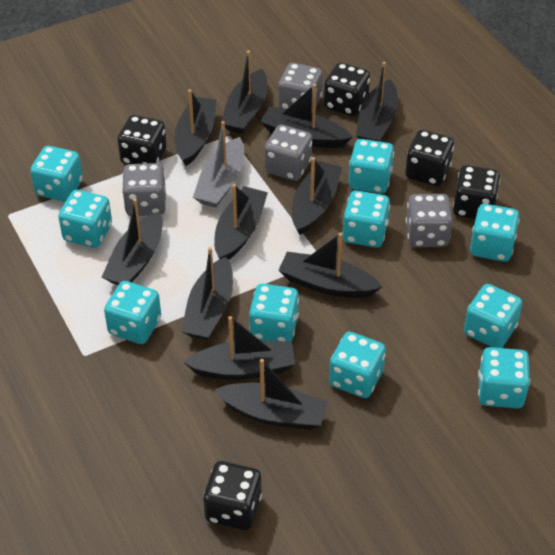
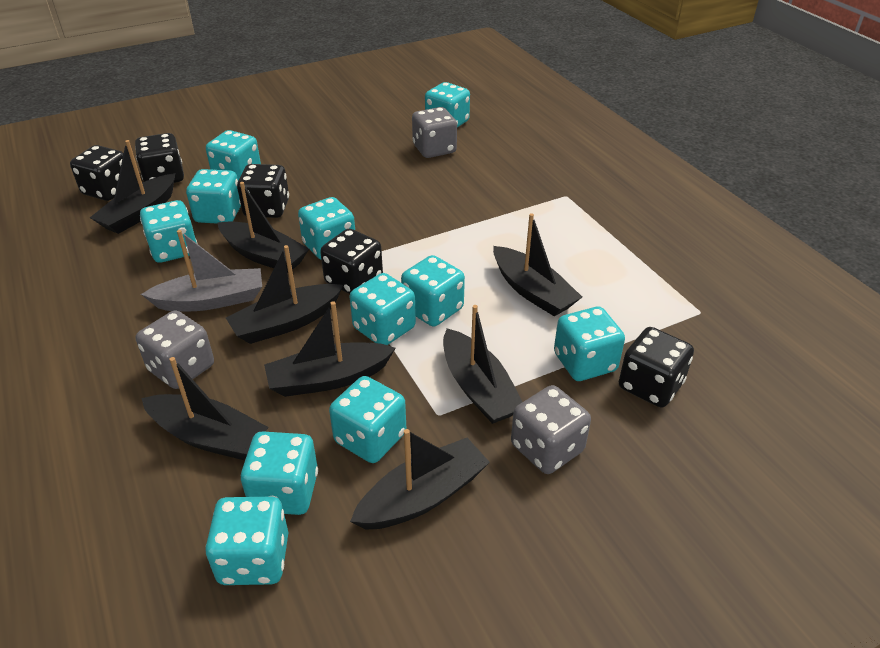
black boat: [102,198,163,285] [175,89,217,166] [181,247,233,340] [184,316,295,380] [214,184,268,260] [215,359,328,430] [221,51,267,134] [260,84,352,148] [278,233,382,298] [292,157,342,235] [356,62,398,141] = 11 -> [90,140,175,234] [141,357,269,460] [217,182,309,273] [226,245,343,344] [264,301,395,397] [350,429,490,529] [443,305,522,424] [493,213,582,316] = 8
grey dice: [122,163,166,216] [264,125,312,181] [278,63,323,109] [406,194,453,247] = 4 -> [136,310,214,389] [412,107,457,158] [511,385,591,474] = 3
turquoise dice: [30,146,83,202] [58,190,112,248] [104,281,161,344] [249,284,299,342] [329,332,386,398] [342,190,390,248] [349,139,394,194] [464,284,522,348] [470,204,519,262] [478,347,530,408] = 10 -> [140,200,197,263] [186,169,241,224] [205,497,288,585] [206,130,261,180] [241,431,318,515] [298,197,355,260] [329,376,407,463] [350,273,416,345] [401,255,465,327] [425,82,470,128] [554,307,625,381] = 11

